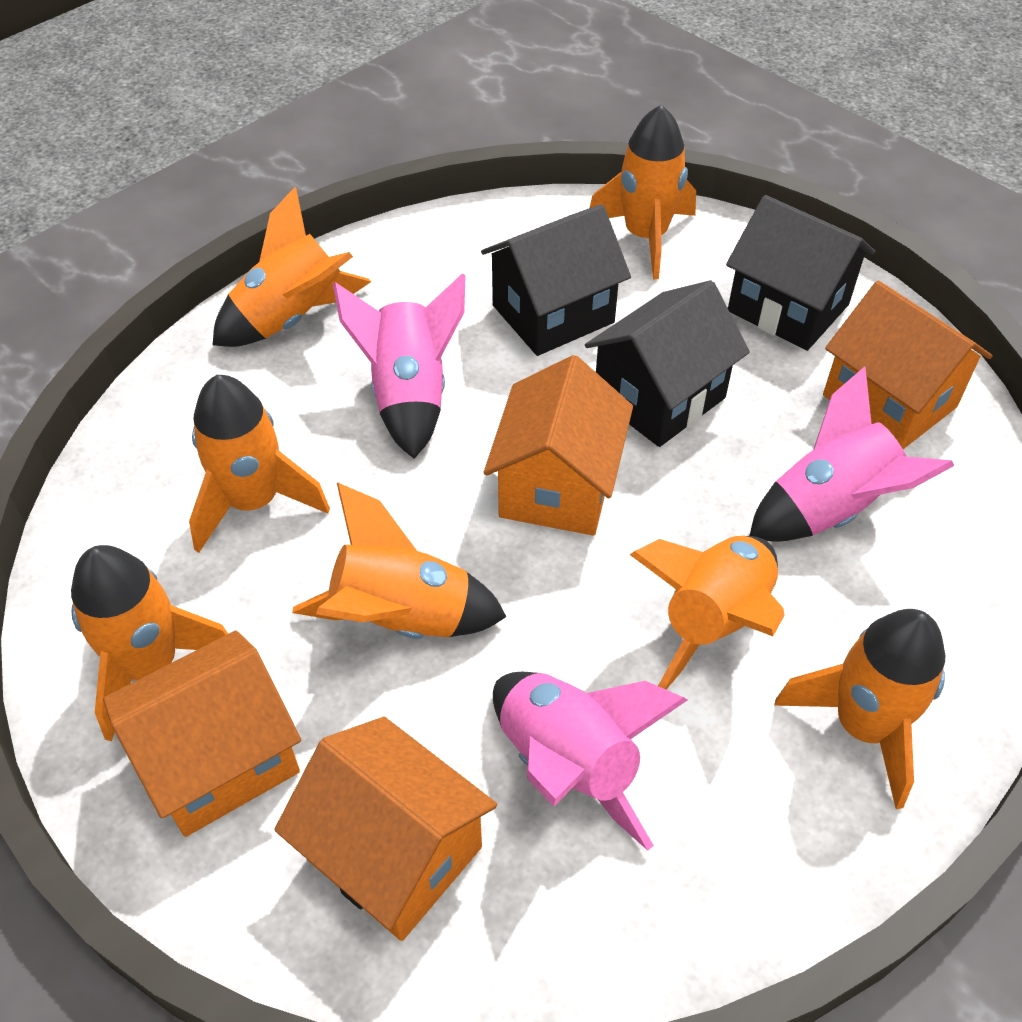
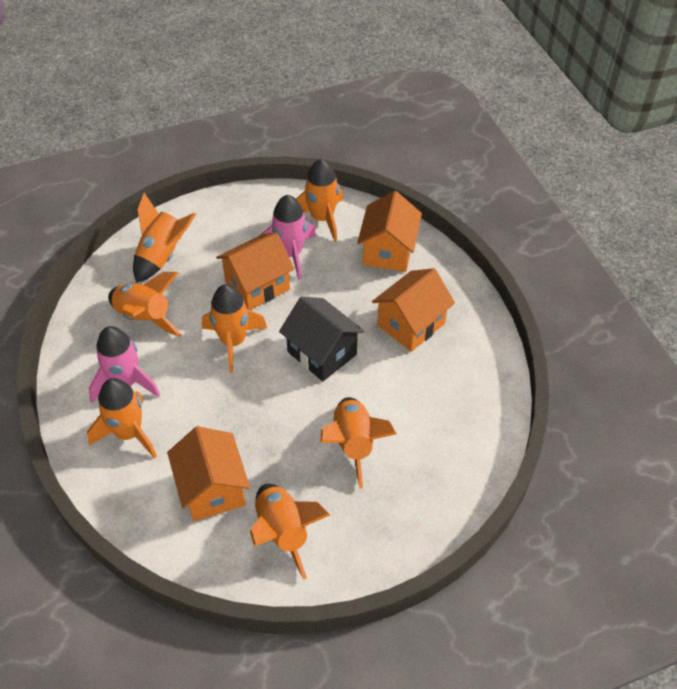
black house: [481,204,631,356] [585,280,750,447] [726,195,875,351] = 3 -> [279,297,364,381] = 1
pink rocket: [333,273,466,459] [493,672,687,851] [750,367,954,542] = 3 -> [89,326,160,403] [259,195,316,280] = 2

